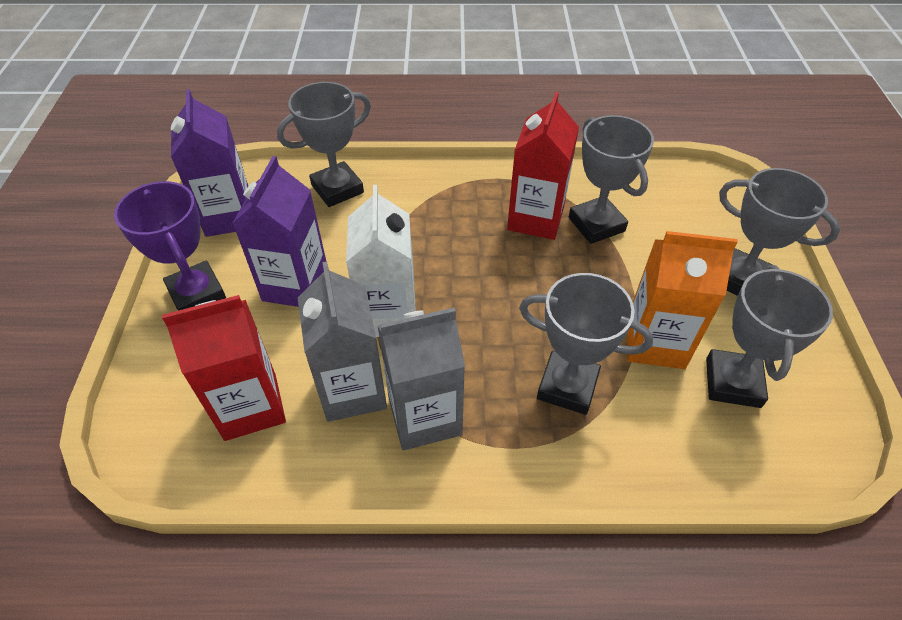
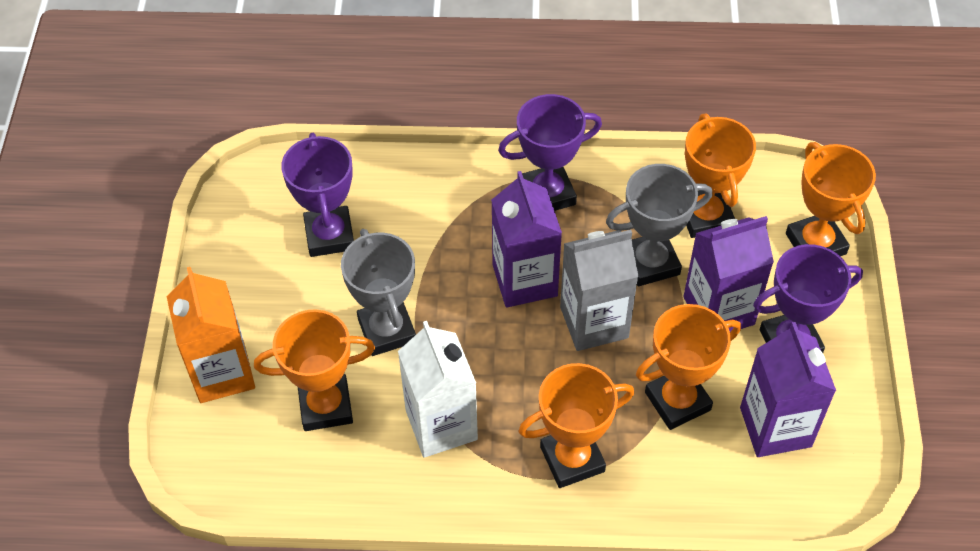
grey carton: [298,262,387,422] [378,307,465,450] = 2 -> [560,230,639,351] = 1
grey trophy: [277,82,371,207] [519,273,653,415] [569,115,654,244] [706,265,833,408] [719,168,840,296] = 5 -> [341,229,416,356] [606,164,712,286] = 2
orange trophy: none = 0 -> [254,309,375,431] [518,363,634,488] [636,304,741,430] [685,114,756,238] [786,142,876,256] = 5
purple carton: [171,89,248,237] [233,156,326,307] = 2 -> [491,171,562,308] [683,216,774,332] [740,322,836,457] = 3
purple trophy: [114,181,226,311] = 1 -> [281,133,354,257] [498,94,602,211] [753,244,863,353] = 3
red carton: [162,295,286,441] [507,92,579,240] = 2 -> none = 0

